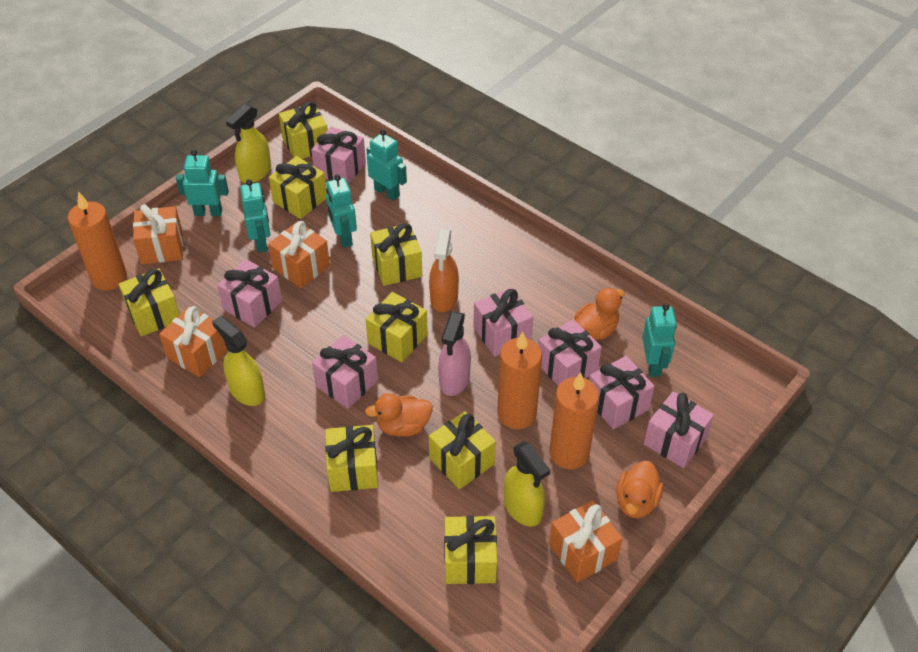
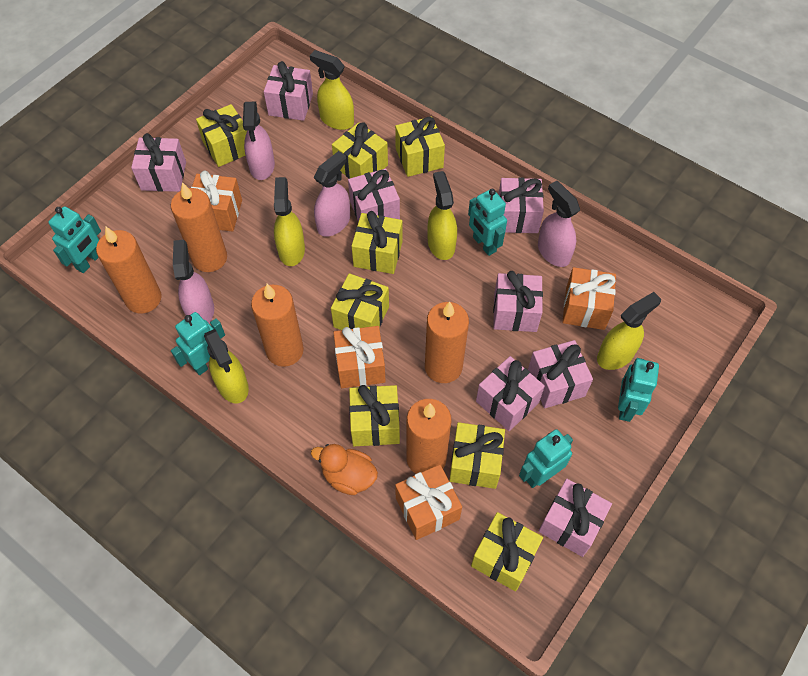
orange candle: [68,192,127,290] [497,332,542,429] [549,372,599,469] = 3 -> [96,227,162,314] [171,182,227,272] [251,284,304,367] [406,399,452,474] [425,301,469,383] = 5
orange duck: [365,393,433,437] [574,287,625,340] [616,461,663,518] = 3 -> [311,444,378,495] = 1
orange spray bottle: [429,229,459,312] = 1 -> none = 0
pink gift: [217,259,282,328] [311,127,366,185] [312,335,378,409] [474,288,533,357] [538,319,602,386] [589,356,655,430] [644,391,714,468] = 7 -> [131,133,186,192] [264,61,313,121] [348,169,400,222] [476,356,545,431] [493,271,543,332] [499,177,544,233] [528,340,593,408] [538,479,612,557] = 8
pink spray bottle: [438,312,471,396] = 1 -> [173,240,214,323] [243,102,275,180] [314,151,350,237] [538,181,580,267] = 4
yellow spray bottle: [212,316,265,406] [226,104,271,183] [504,441,550,527] = 3 -> [204,329,249,403] [274,177,305,266] [310,50,354,130] [428,171,457,260] [597,292,661,370] = 5

